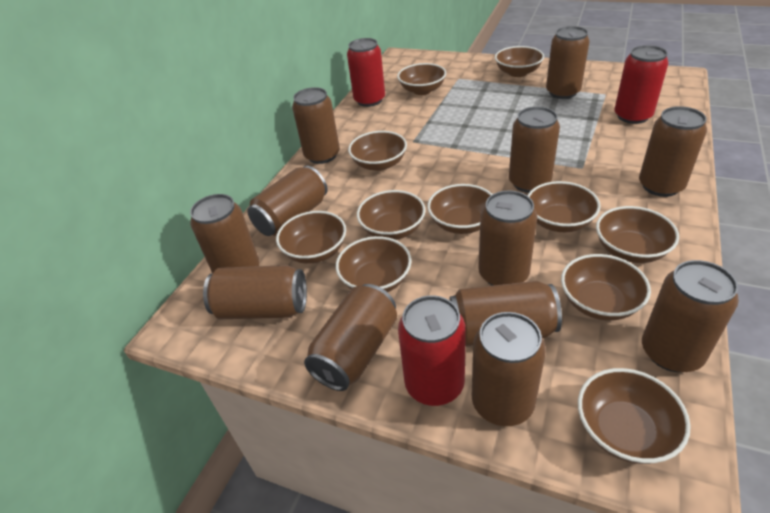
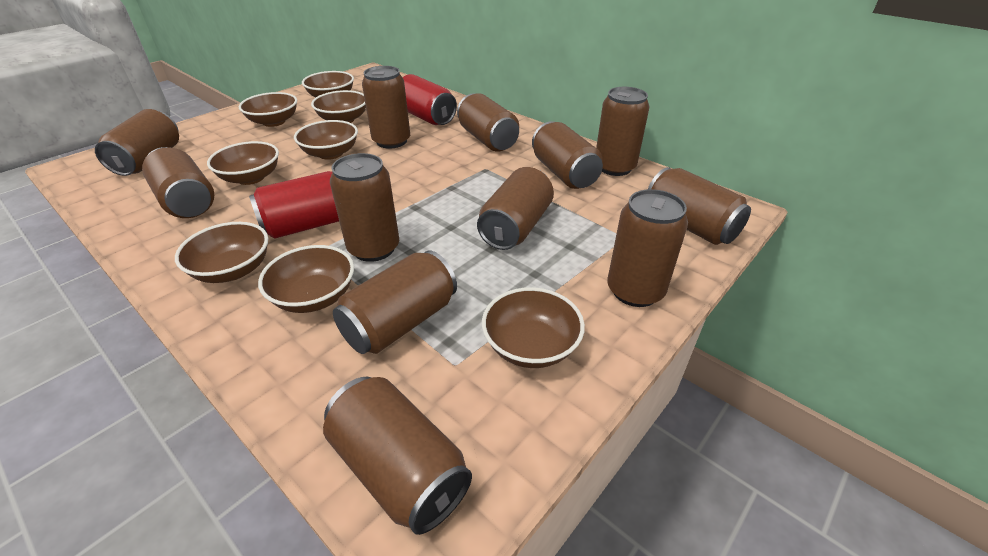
brown bowl: [276,211,346,264] [336,236,412,292] [348,131,407,171] [357,190,426,240] [397,63,446,95] [428,184,492,234] [495,46,544,77] [527,181,601,232] [561,254,651,321] [578,368,691,464] [596,206,679,263] = 11 -> [175,222,268,283] [207,141,279,185] [239,92,297,127] [258,245,354,313] [294,120,358,160] [302,71,354,97] [311,90,366,123] [482,287,585,368] = 8
red can: [347,38,385,107] [398,295,466,406] [614,45,668,124] = 3 -> [249,171,339,239] [402,74,457,125] = 2

